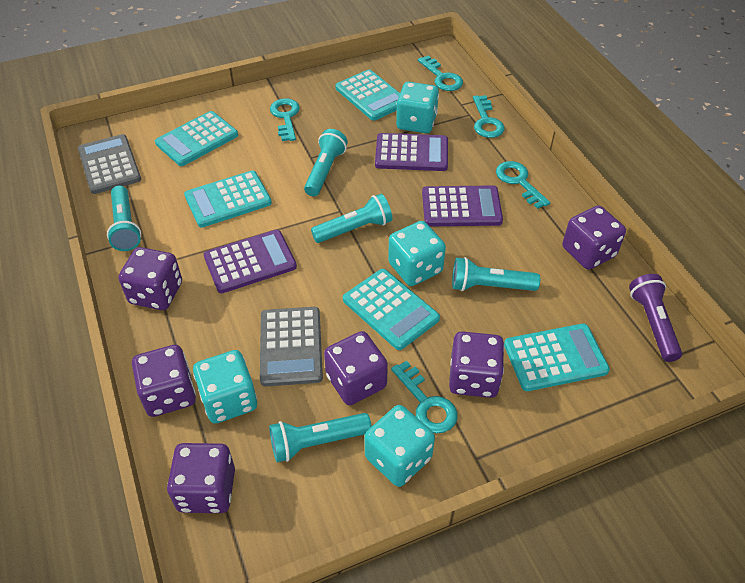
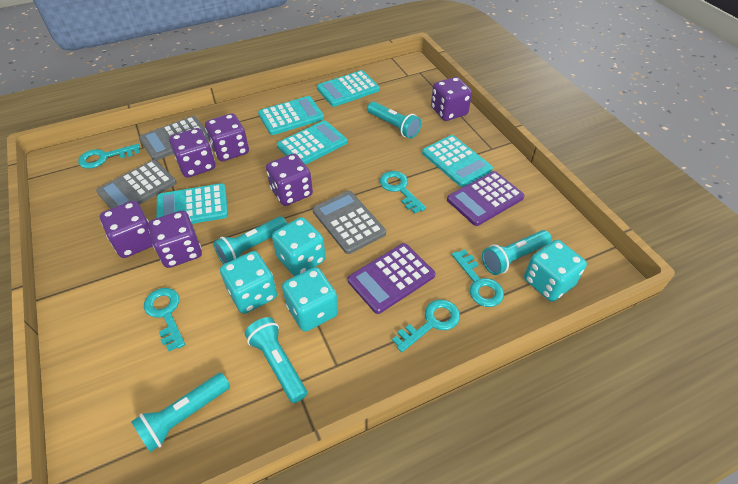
grey calculator: [78,134,141,194] [260,307,323,387] = 2 -> [96,160,177,209] [139,116,209,161] [312,191,386,254] = 3
purple calculator: [204,230,297,293] [375,133,448,171] [422,185,503,226] = 3 -> [348,243,435,314] [447,171,525,226] = 2
purple flashlight: [629,274,682,362] = 1 -> none = 0

